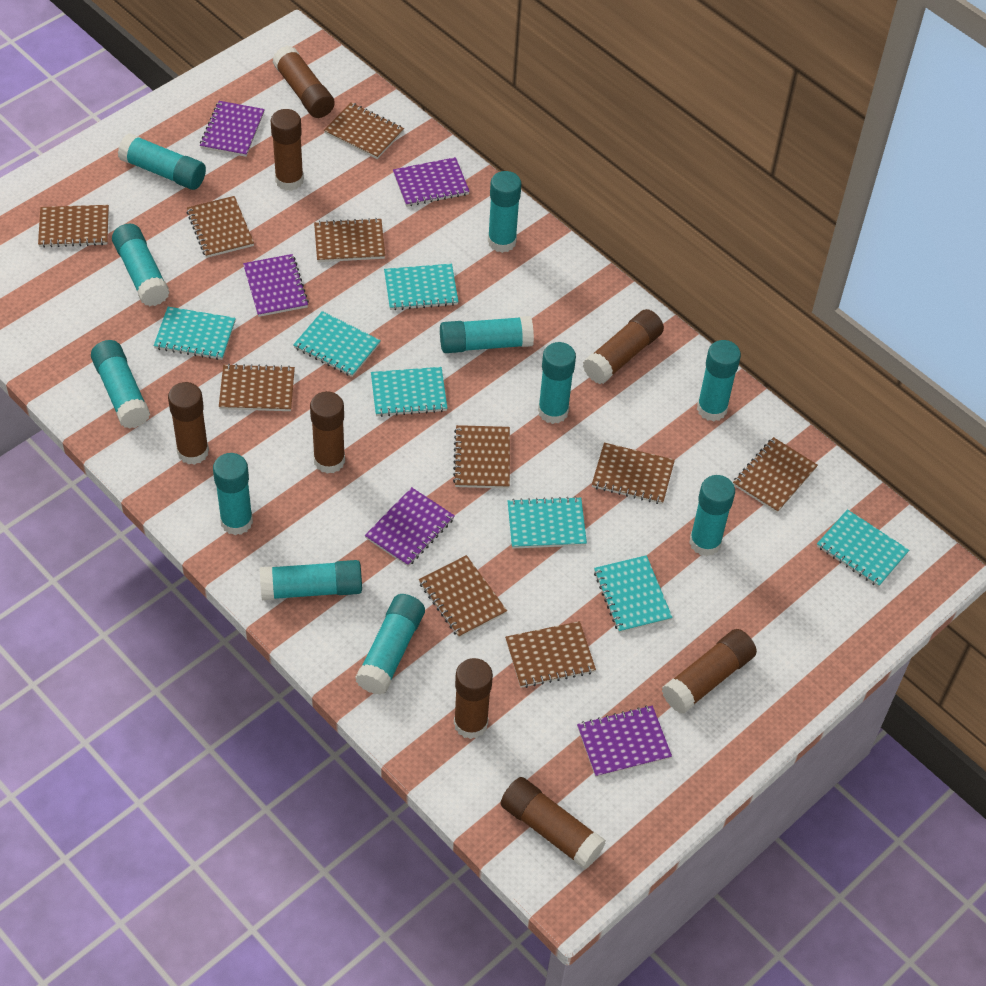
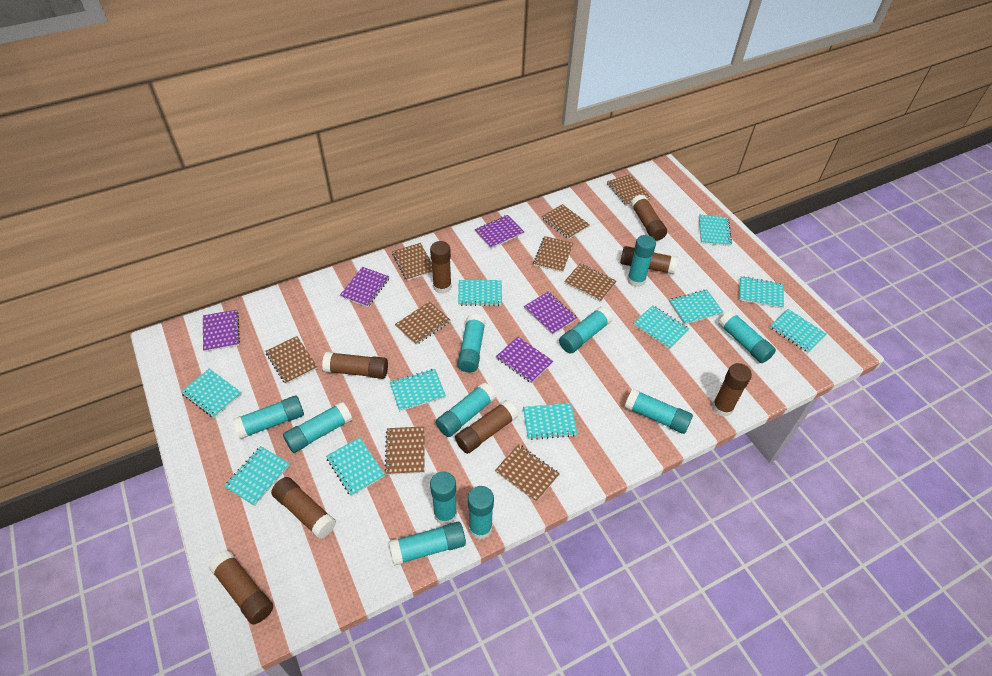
brown notebook: [38,205,109,248] [187,196,254,258] [219,364,295,411] [314,218,385,262] [324,102,404,159] [419,555,507,638] [453,425,510,489] [505,621,596,688] [592,443,675,504] [733,437,818,513] = 10 -> [266,336,318,384] [384,427,425,475] [392,243,433,281] [395,301,450,345] [495,444,560,502] [533,236,573,273] [542,204,590,239] [564,263,617,302] [607,174,650,206] = 9
turquoise notebook: [154,307,236,360] [293,311,381,377] [371,367,447,417] [384,264,458,311] [508,496,587,549] [594,555,673,633] [817,509,909,587] = 7 -> [181,369,242,418] [224,446,290,506] [326,437,385,496] [390,369,446,411] [458,280,502,306] [523,403,578,440] [634,305,689,349] [669,290,723,325] [699,215,732,246] [739,276,784,308] [770,309,826,353] = 11

